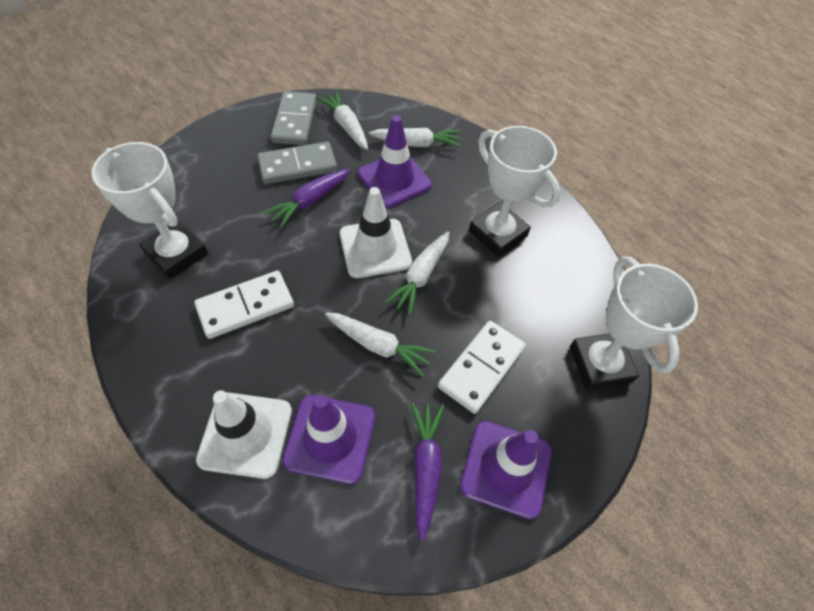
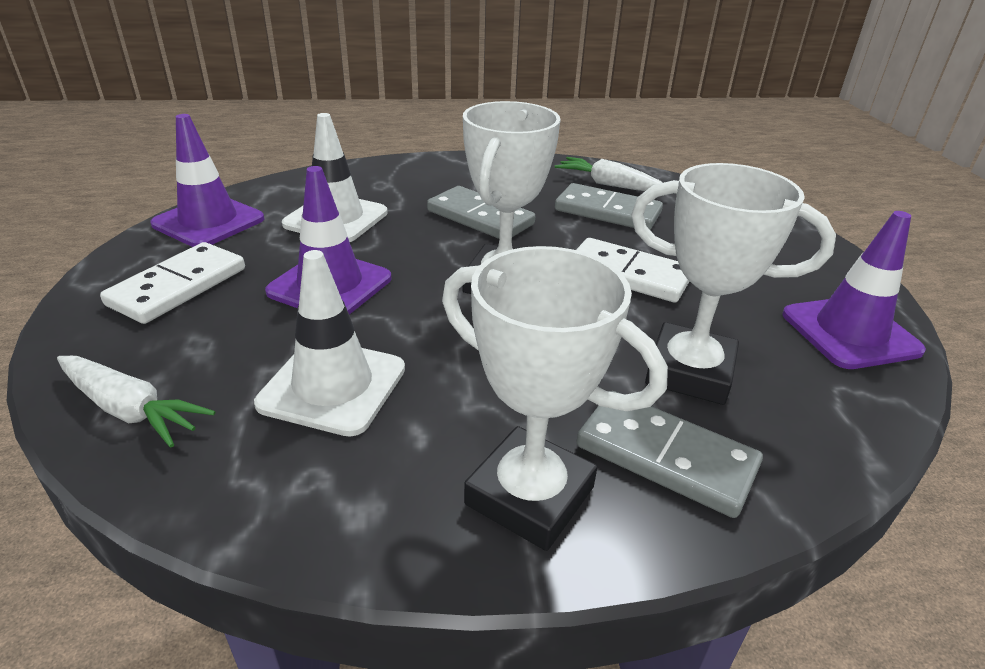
grey domino: [257,142,337,184] [271,91,317,145] = 2 -> [427,186,535,239] [555,183,663,230] [576,391,763,518] = 3
purple carrot: [264,169,351,228] [411,402,444,541] = 2 -> none = 0
white carrot: [316,91,368,150] [325,312,436,377] [369,128,461,147] [385,232,450,315] = 4 -> [57,356,215,447] [555,157,663,191] = 2

